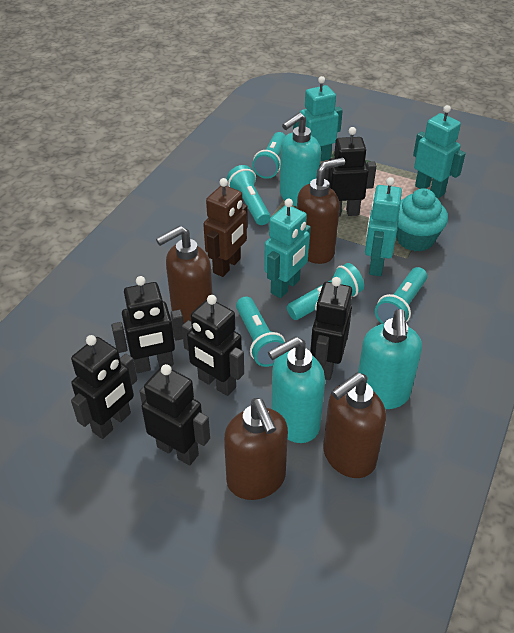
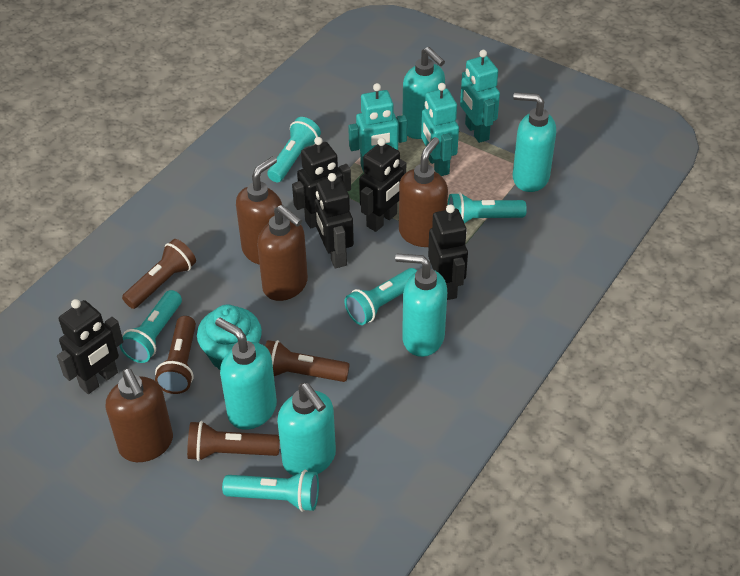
black robot: [71,335,137,439] [111,276,184,373] [140,364,210,466] [182,295,244,396] [310,277,352,380] [319,127,376,217] = 6 -> [57,299,124,394] [292,137,351,229] [315,173,354,269] [359,138,406,232] [428,204,468,300] = 5
brown flashlight: none = 0 -> [122,239,196,309] [155,316,196,394] [187,421,280,461] [265,340,350,382] = 4
brown robot: [203,178,248,277] = 1 -> none = 0
turquoise robot: [264,199,311,298] [293,76,343,161] [365,177,402,276] [413,105,466,198] = 4 -> [348,83,407,172] [421,83,459,176] [460,50,500,143] = 3
turquoise soap dispenser: [268,336,325,443] [280,112,321,206] [358,309,422,409] = 3 -> [215,317,277,430] [277,383,336,476] [395,254,447,357] [402,47,445,139] [512,92,556,192] = 5

